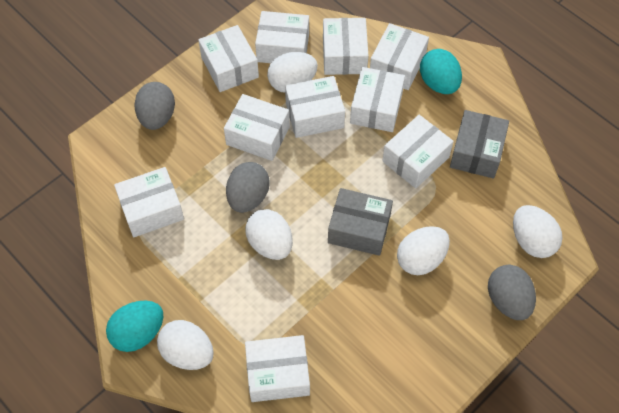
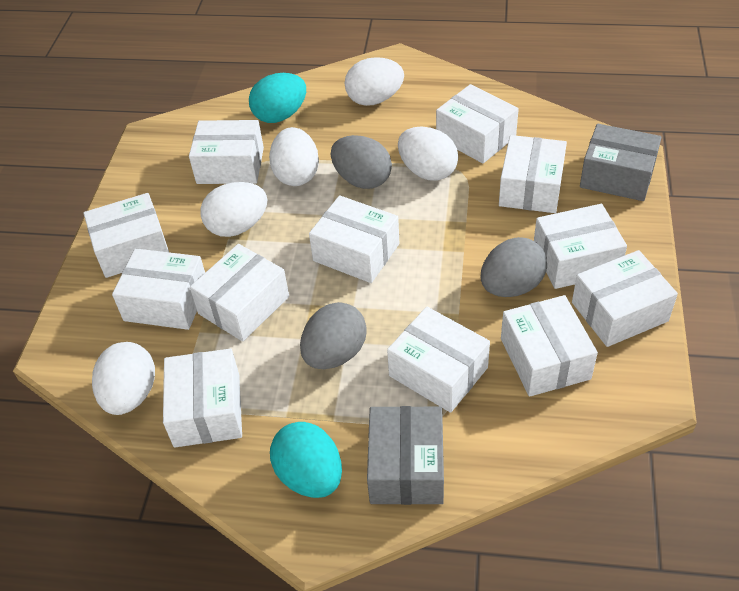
white box: [114,167,184,237] [198,25,259,92] [224,94,290,161] [245,335,310,402] [255,11,309,63] [285,76,345,138] [323,18,369,75] [350,67,405,132] [370,23,429,90] [382,115,454,188] = 10 -> [83,193,169,278] [112,249,205,330] [163,349,242,447] [189,120,264,184] [190,244,289,342] [309,195,400,283] [387,307,490,413] [436,84,519,164] [499,135,567,213] [501,295,598,397] [534,204,627,289] [572,250,678,347] = 12

